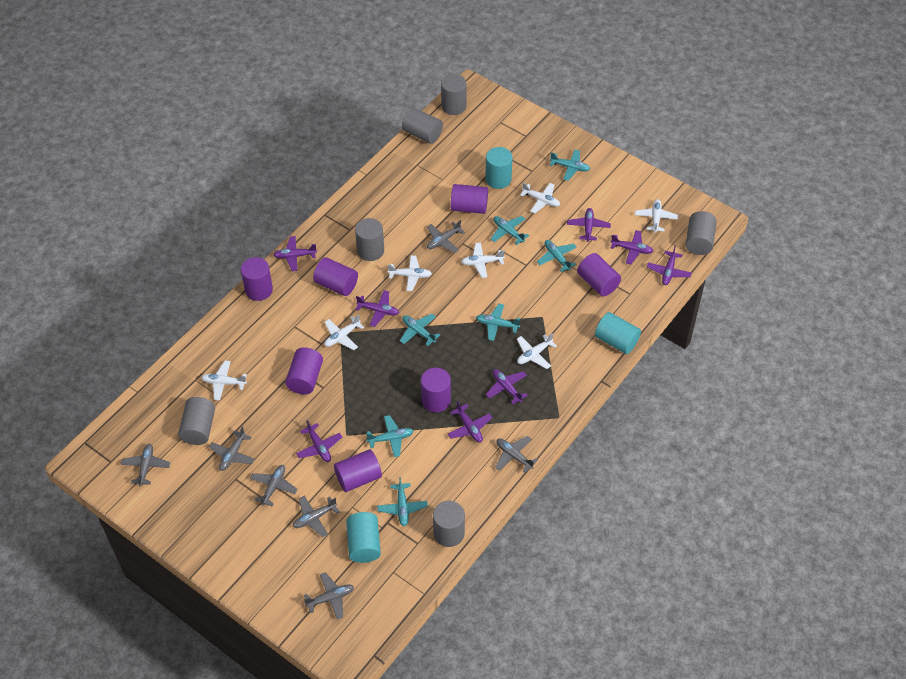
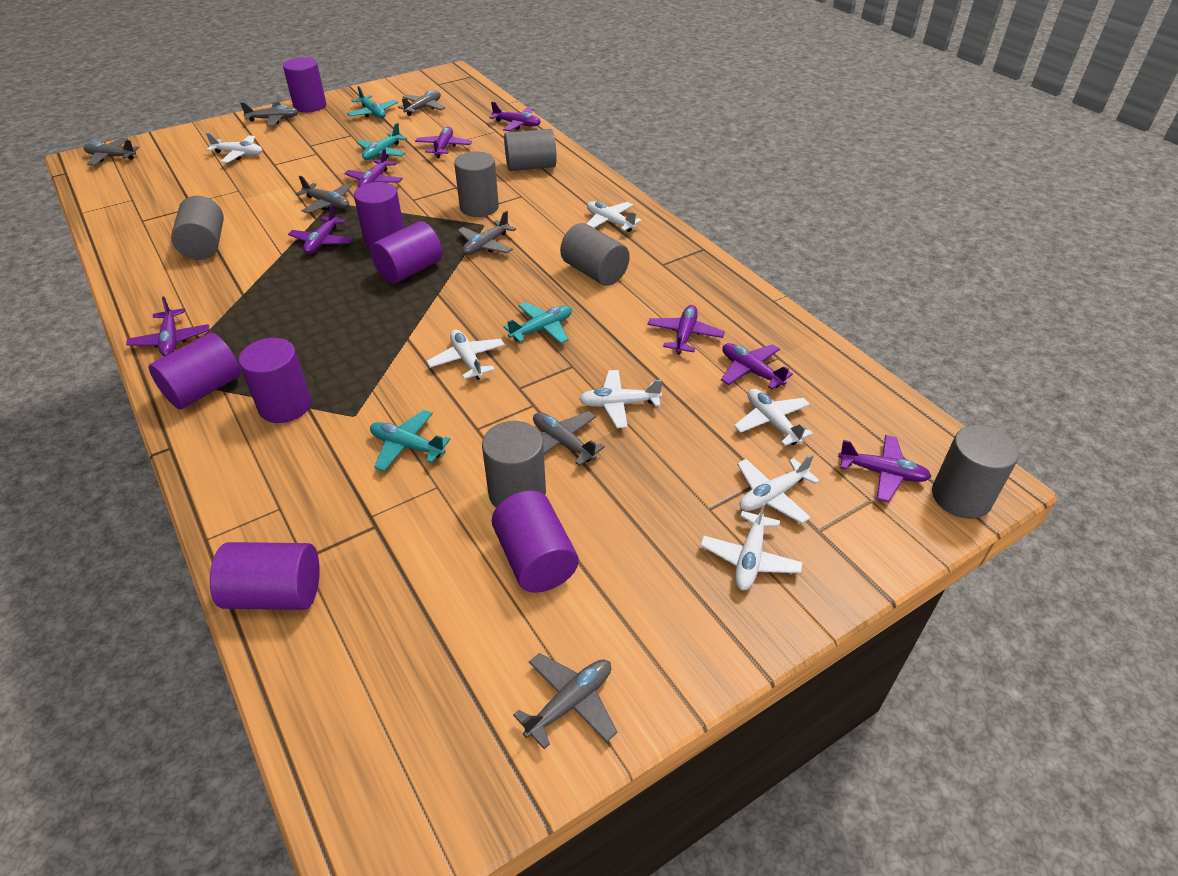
turquoise cylinder: [346,512,381,563] [485,147,513,189] [595,312,641,354] = 3 -> none = 0
turquoise plane: [366,415,414,457] [377,477,428,526] [400,314,440,346] [476,304,520,341] [491,216,529,245] [537,240,577,272] [549,149,590,181] = 7 -> [347,86,398,118] [357,123,407,160] [370,410,451,471] [503,302,572,344] = 4

